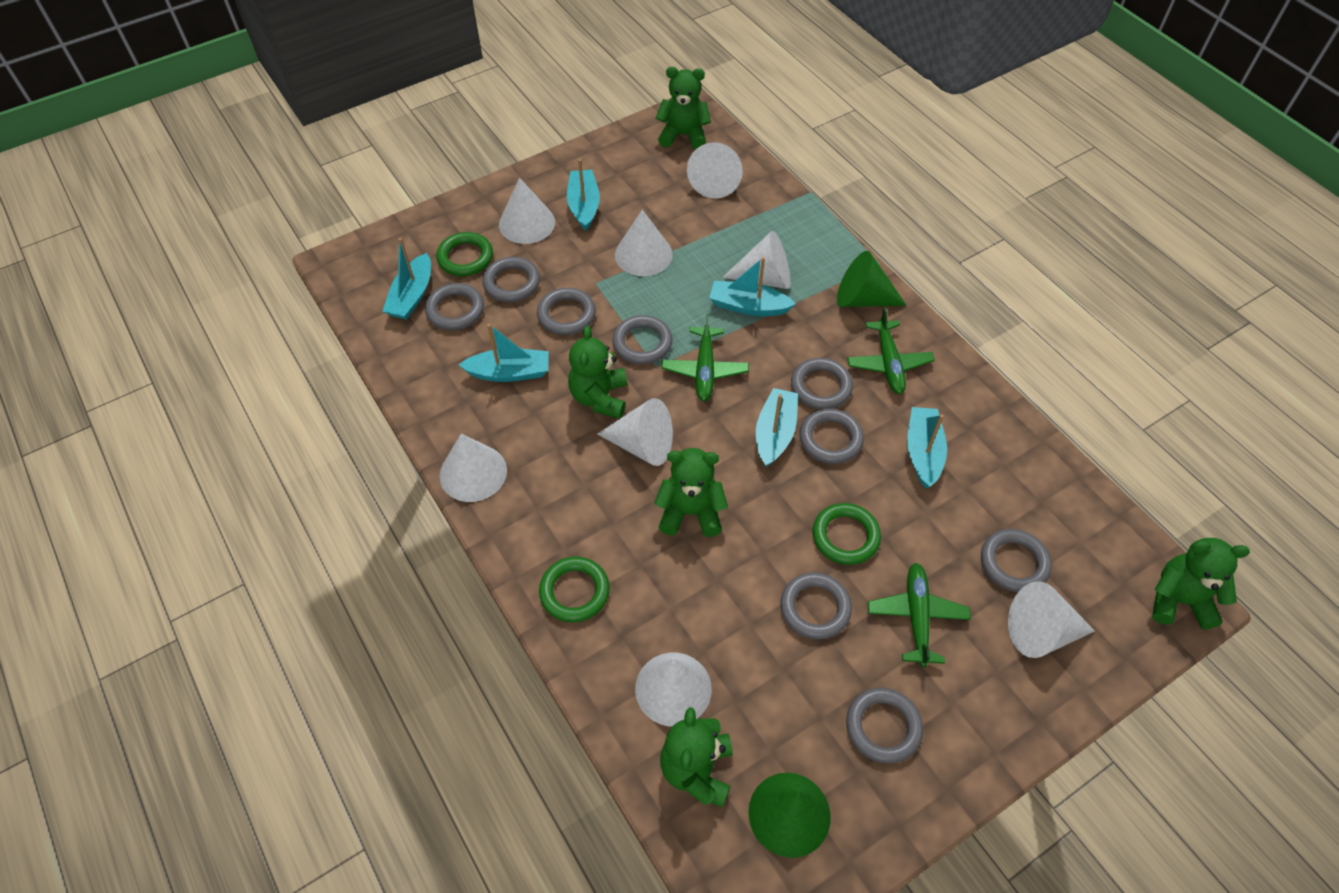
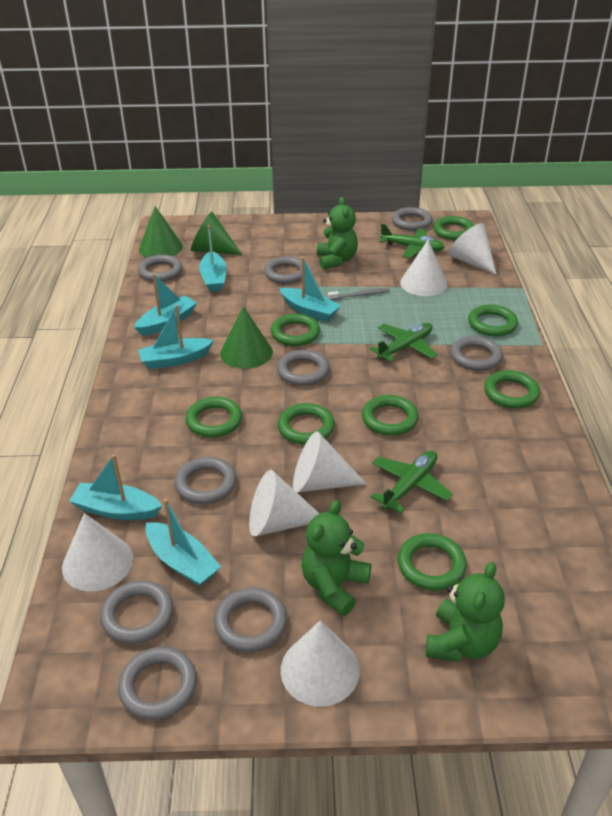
green cone: [748,773,831,858] [837,251,907,307] = 2 -> [139,206,183,258] [191,212,242,255] [220,306,273,369] = 3
green ring: [436,232,493,276] [539,557,610,622] [813,503,881,565] = 3 -> [186,397,242,437] [271,314,320,346] [278,403,335,445] [362,395,419,436] [398,533,467,591] [433,216,474,240] [468,304,518,336] [484,370,540,409] = 8
green teddy bear: [568,326,627,419] [654,448,728,537] [656,67,711,150] [660,707,733,808] [1152,538,1250,630] = 5 -> [301,500,371,616] [317,197,358,269] [426,562,505,662] = 3
grey toothbrush: none = 0 -> [328,288,390,300] = 1
white cone: [440,434,507,502] [499,178,555,244] [597,398,673,466] [615,210,673,276] [635,653,712,727] [687,142,743,198] [722,231,791,289] [1008,581,1095,658] = 8 -> [62,513,133,591] [249,470,320,537] [281,621,360,707] [293,432,366,492] [400,240,447,296] [448,223,497,275] = 6

